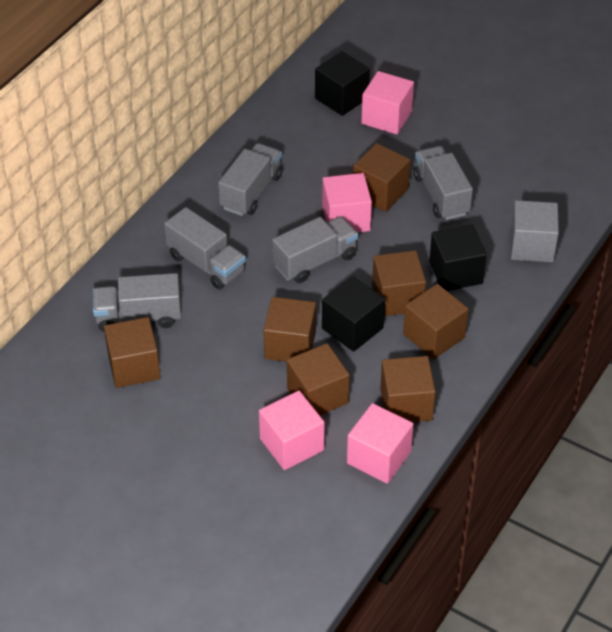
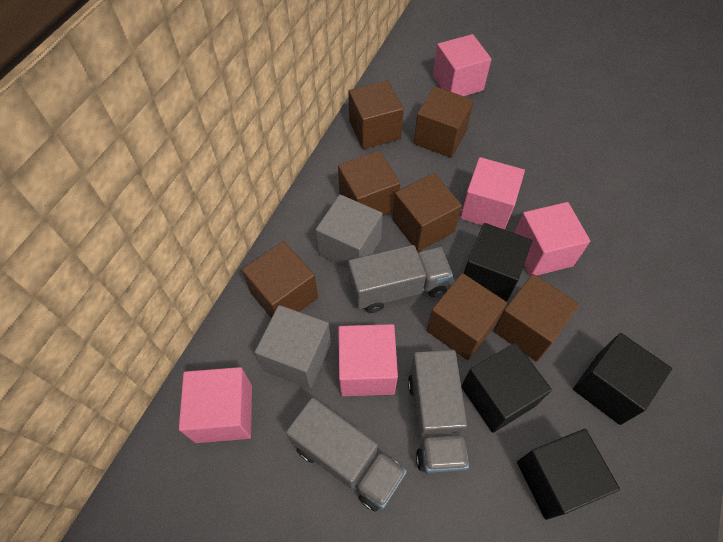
black cube: [315,51,370,116] [322,276,385,352] [429,225,487,291] = 3 -> [461,343,552,433] [464,223,532,302] [517,429,620,520] [573,333,672,425] = 4
grey cube: [511,200,559,262] = 1 -> [255,305,331,389] [316,195,383,269] = 2
grey truck: [93,273,181,332] [164,207,246,289] [218,143,283,216] [272,216,358,283] [413,146,473,220] = 5 -> [286,398,407,511] [348,245,453,313] [408,350,469,474] = 3
pink cube: [259,391,325,470] [322,173,372,233] [347,403,413,484] [361,71,414,134] = 4 -> [179,367,252,443] [338,324,398,396] [433,34,491,96] [460,157,525,230] [514,202,590,276] = 5

